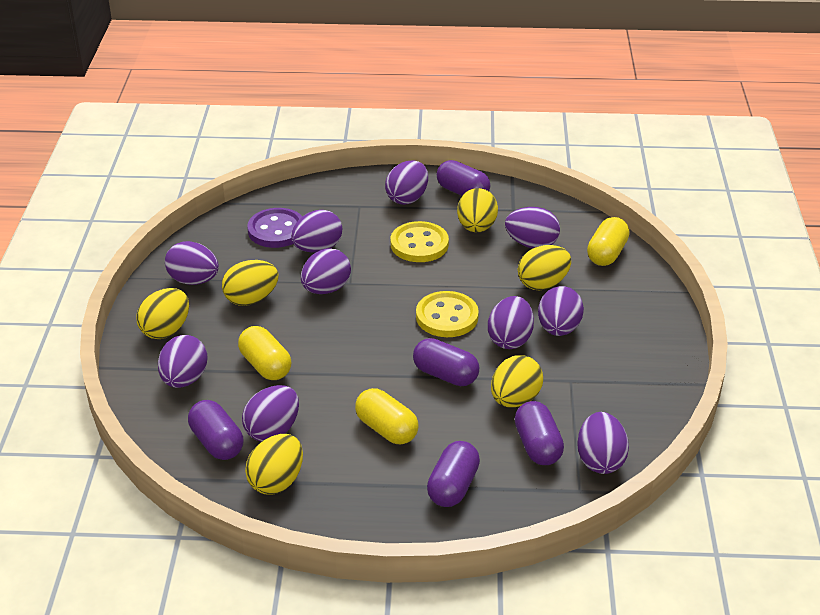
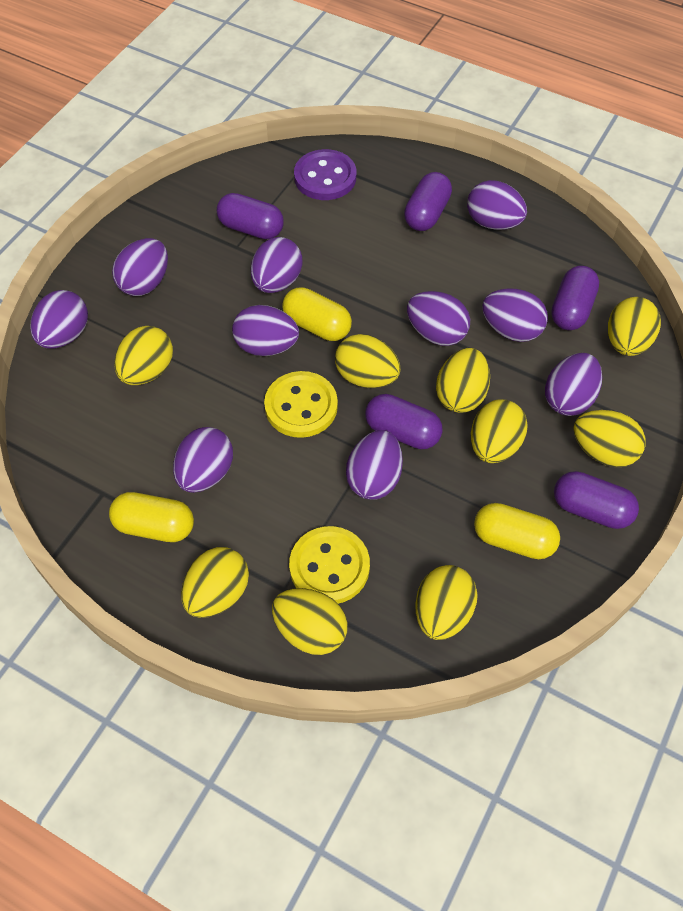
yellow egg: [136,288,189,339] [222,260,279,306] [245,434,303,494] [457,188,498,232] [491,355,543,407] [518,245,571,291] = 6 -> [114,326,173,385] [181,547,249,618] [272,588,348,655] [335,334,400,388] [415,565,478,640] [436,348,490,413] [471,399,528,463] [574,410,645,467] [608,297,661,356] = 9

